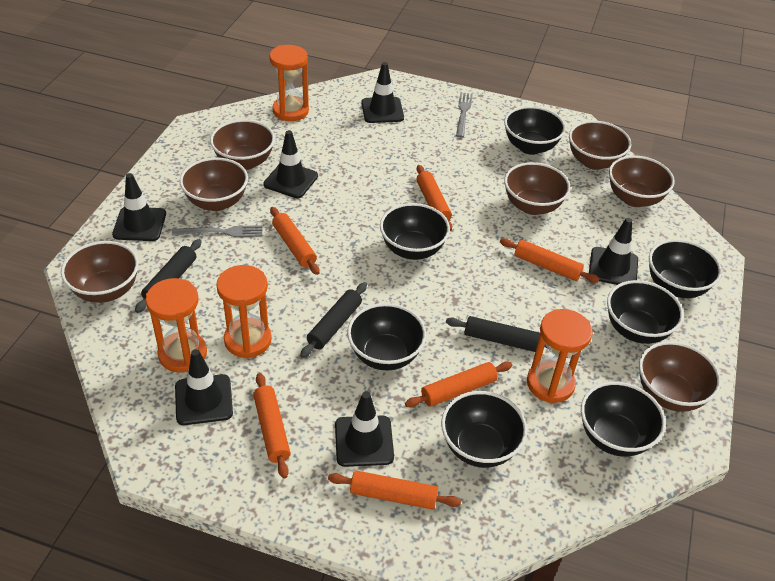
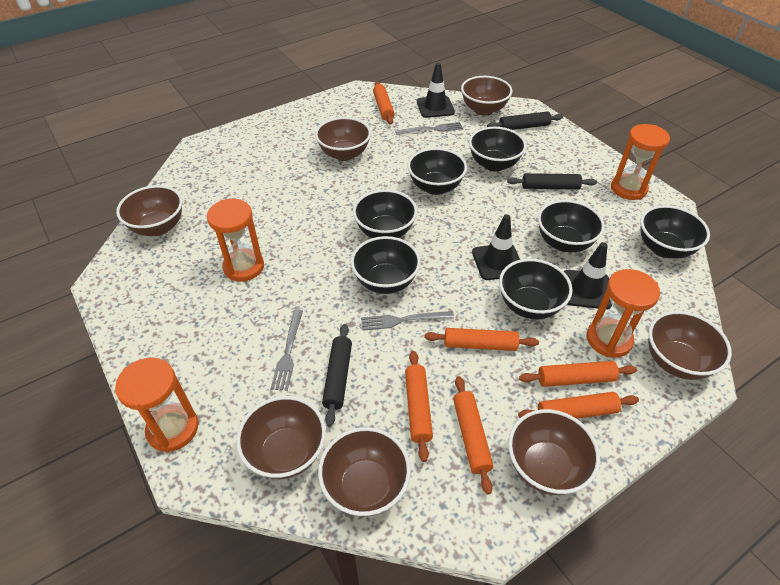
black traffic cone: [112,173,166,241] [175,349,233,425] [264,130,318,198] [335,391,394,467] [361,62,404,123] [589,218,638,285] = 6 -> [417,63,455,118] [472,214,520,280] [564,242,612,309] = 3
grey fork: [172,225,262,237] [456,92,473,138] = 2 -> [271,309,303,391] [361,311,454,331] [396,122,463,135] = 3

